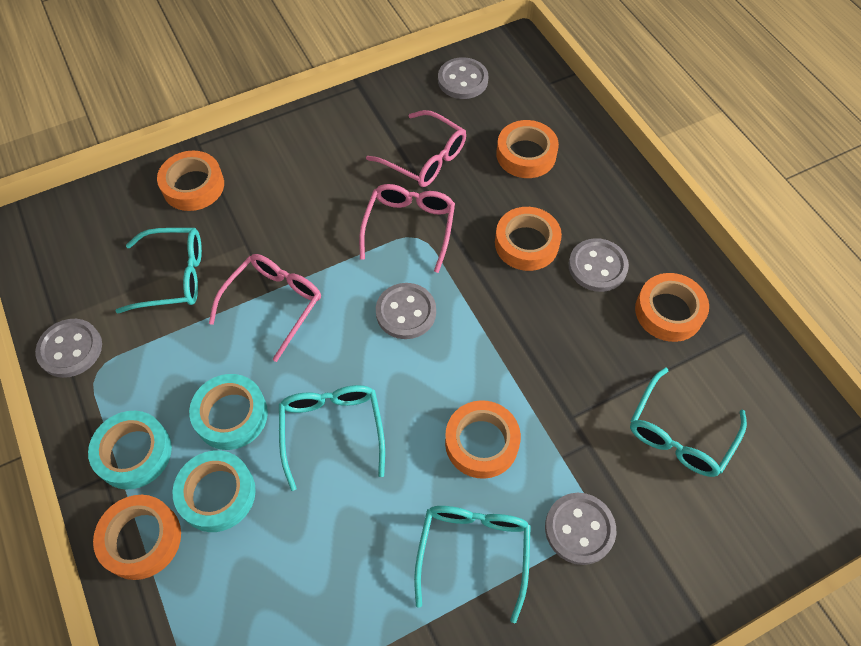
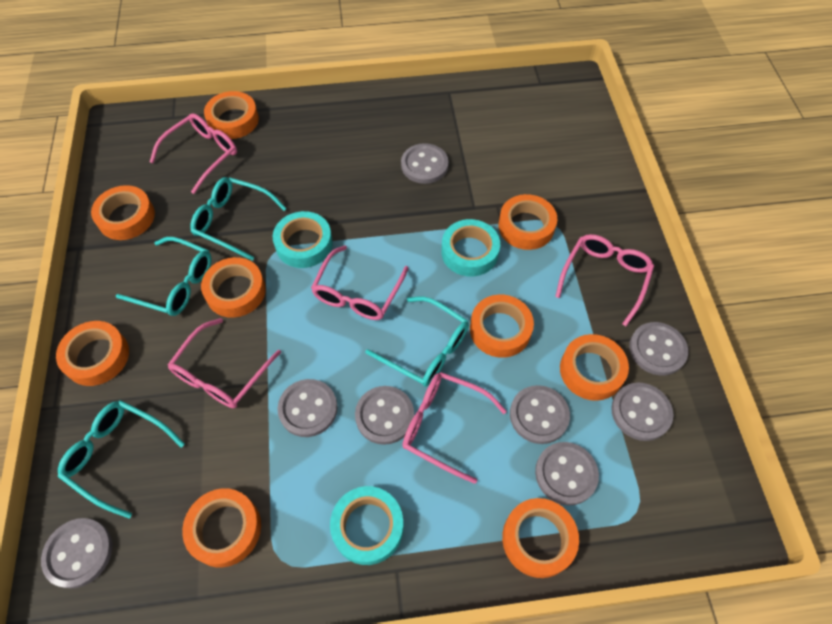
grey button: [35,319,102,378] [376,283,436,339] [438,57,488,99] [545,493,616,565] [569,238,629,292] = 5 -> [41,518,112,589] [277,379,337,437] [355,386,414,445] [401,143,449,184] [510,385,570,444] [535,442,599,505] [611,382,673,441] [629,322,688,375] = 8
orange tape: [93,495,181,580] [157,151,224,211] [445,400,521,479] [495,207,562,271] [496,120,559,178] [635,273,709,342] = 6 -> [56,321,129,386] [91,185,155,240] [182,488,261,568] [201,257,266,318] [204,91,259,139] [470,295,534,358] [498,194,557,250] [502,498,579,578] [560,334,629,401] = 9
pink glasses: [209,254,321,362] [359,184,455,273] [366,110,466,187] = 3 -> [150,113,237,194] [168,318,281,408] [311,245,409,320] [402,372,507,484] [555,234,654,326] = 5

